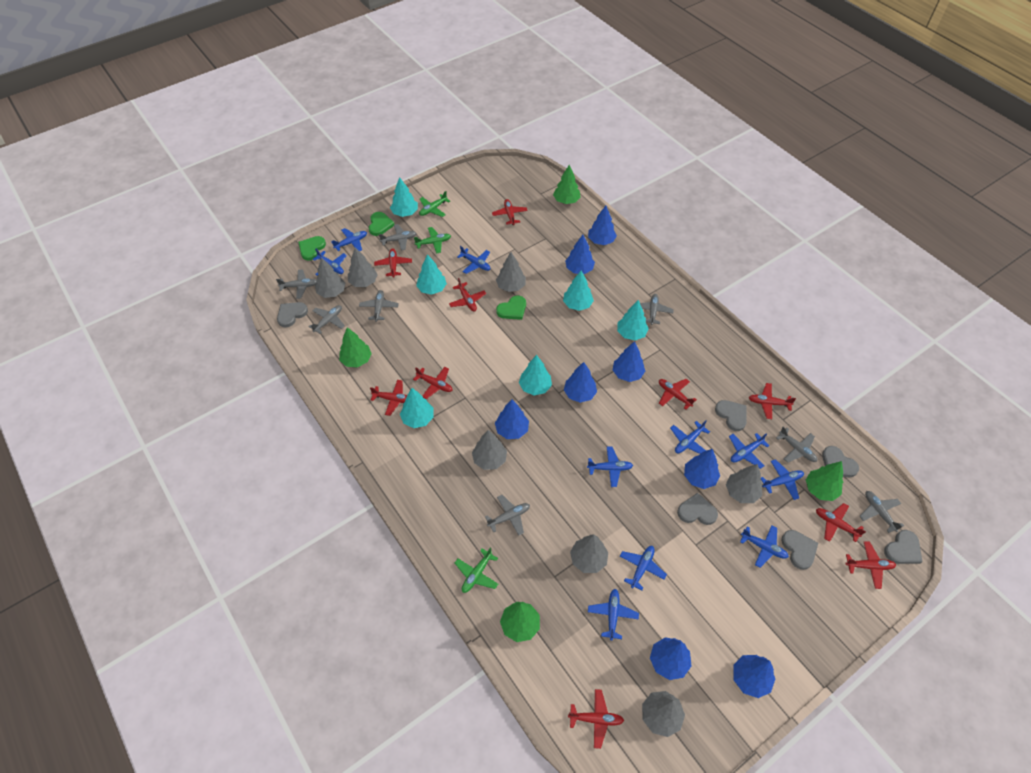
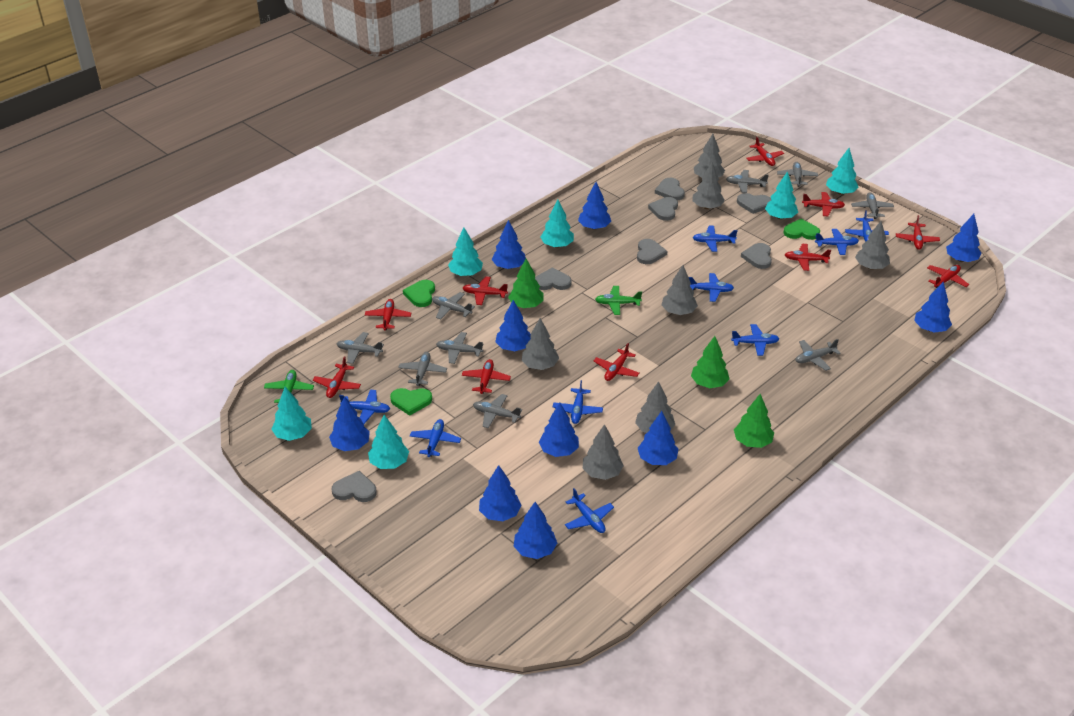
blue plane: [313,249,347,276] [331,228,367,251] [457,246,490,274] [587,446,633,487] [588,589,639,640] [619,546,667,591] [670,420,710,454] [729,433,770,469] [740,525,789,568] [761,459,804,500] = 10 -> [339,390,390,424] [410,419,461,457] [553,380,603,424] [565,488,614,533] [689,273,734,302] [692,226,738,252] [731,324,779,356] [815,229,859,255] [845,210,889,242] = 9
blue tree: [495,400,529,439] [564,362,597,403] [565,235,595,274] [588,206,617,245] [613,341,645,382] [650,637,691,680] [684,449,720,489] [733,655,775,698] = 8 -> [329,397,370,451] [479,465,522,521] [492,220,526,269] [495,300,531,351] [514,502,557,559] [539,403,579,457] [578,182,611,230] [638,411,678,465] [914,282,952,332] [946,214,981,262] = 10
green plane: [414,227,451,254] [419,191,450,217] [455,547,498,593] = 3 -> [264,370,314,403] [595,286,642,315] = 2
green tree: [339,327,372,368] [500,602,540,642] [553,165,581,204] [806,461,843,501] = 4 -> [508,259,544,308] [691,336,729,388] [734,394,774,448] = 3
grey heart: [277,302,308,327] [677,493,718,525] [715,400,747,431] [781,530,818,570] [822,446,859,477] [884,530,923,564] = 6 -> [332,471,377,502] [535,268,572,290] [637,239,668,264] [648,197,678,221] [655,178,685,201] [737,193,771,214] [741,243,772,269] = 7
grey plane: [276,269,317,299] [308,305,345,334] [359,290,399,322] [379,224,417,251] [485,495,530,536] [634,294,674,325] [776,427,817,463] [860,491,904,533] = 8 -> [337,332,384,364] [398,352,447,386] [432,292,475,320] [436,332,484,364] [473,394,522,428] [726,170,769,193] [777,162,818,187] [795,339,841,371] [851,193,894,219] = 9

